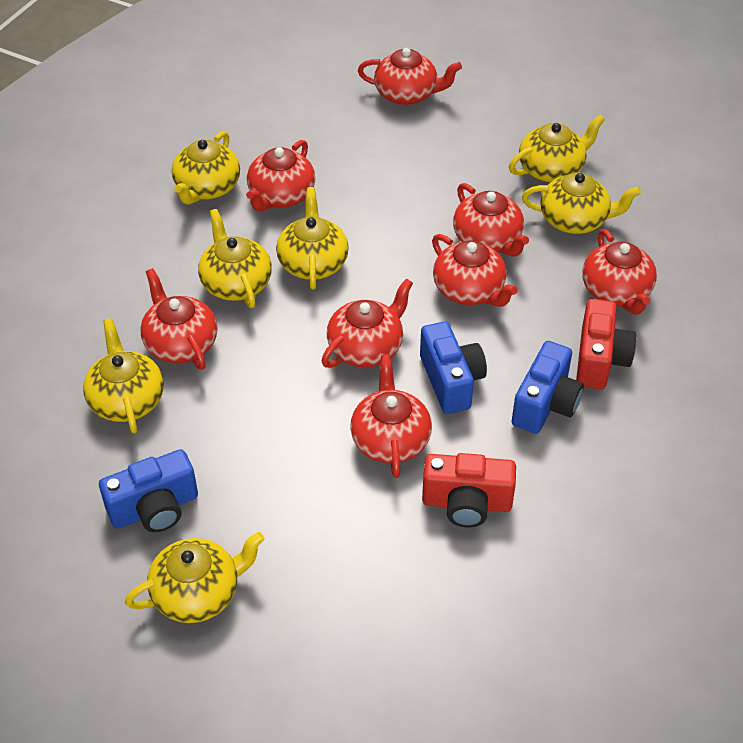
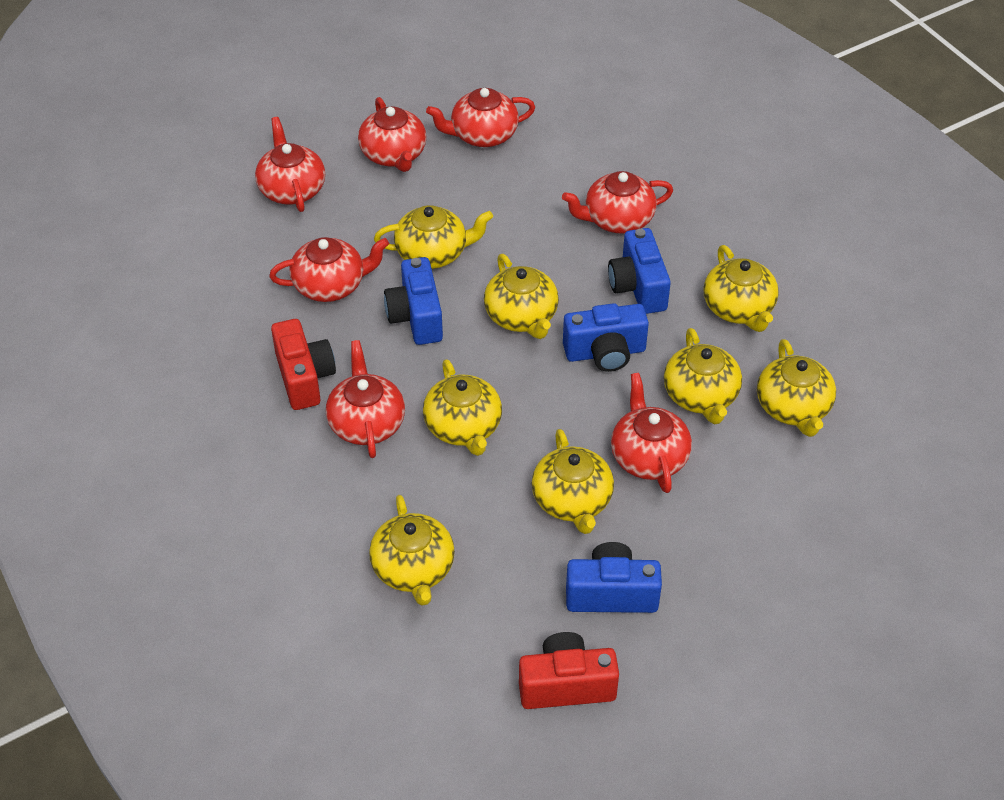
blue camera: [99,449,198,532] [420,321,487,414] [512,341,584,434] = 3 -> [384,257,443,345] [563,303,649,372] [566,542,662,613] [608,228,671,314] = 4
red teapot: [140,268,217,370] [246,140,315,211] [322,278,413,368] [350,355,432,478] [358,48,462,105] [432,234,518,307] [453,183,529,257] [582,229,657,314] = 8 -> [255,117,325,212] [269,237,389,302] [326,340,405,458] [358,97,426,172] [426,88,535,147] [562,171,673,234] [611,373,692,493] = 7
yellow teapot: [83,318,164,433] [125,532,264,623] [172,131,240,205] [198,209,272,308] [276,187,349,290] [509,115,605,182] [522,173,641,234] = 7 -> [369,495,455,606] [374,205,493,269] [423,359,502,456] [484,254,559,339] [532,429,614,534] [664,328,742,424] [703,245,779,332] [757,339,836,437] = 8

